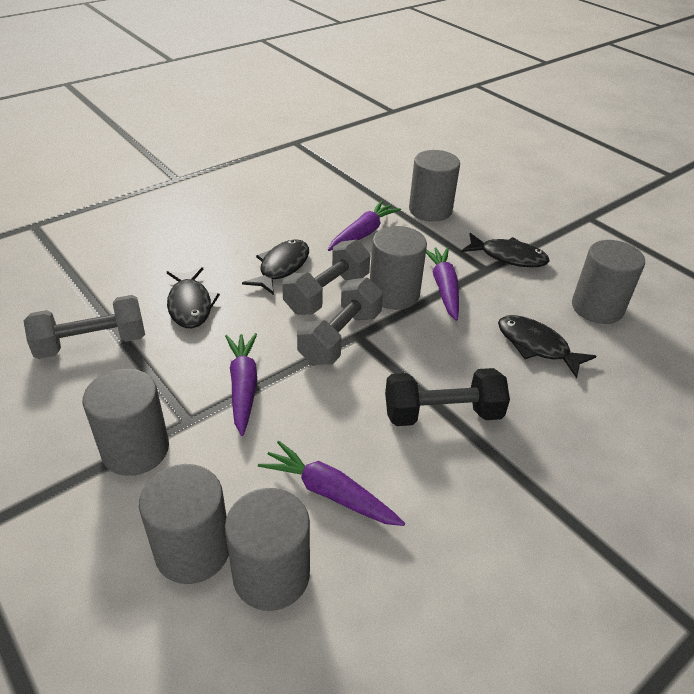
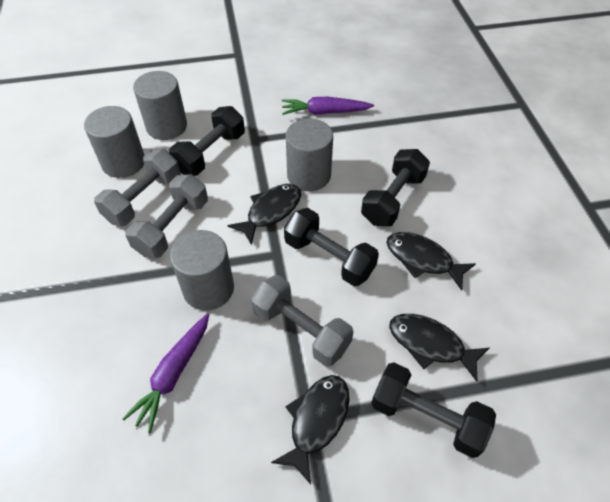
black dumbbell: [385,368,510,426] = 1 -> [169,106,245,176] [284,208,379,286] [361,149,430,227] [371,363,496,458] = 4
grey cylinder: [83,369,169,476] [139,464,229,584] [225,488,310,611] [370,226,427,310] [409,150,460,222] [572,240,645,324] = 6 -> [84,106,145,178] [133,71,187,140] [170,230,234,310] [286,118,333,191] = 4
purple carrot: [225,333,257,436] [258,440,405,526] [328,201,401,251] [426,247,459,321] = 4 -> [122,313,209,433] [282,97,374,115] = 2

